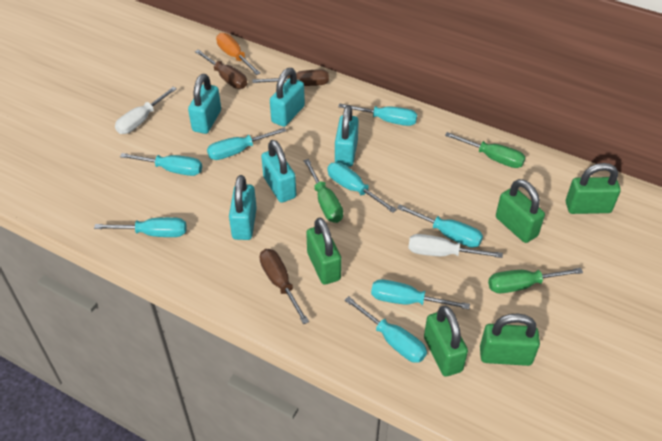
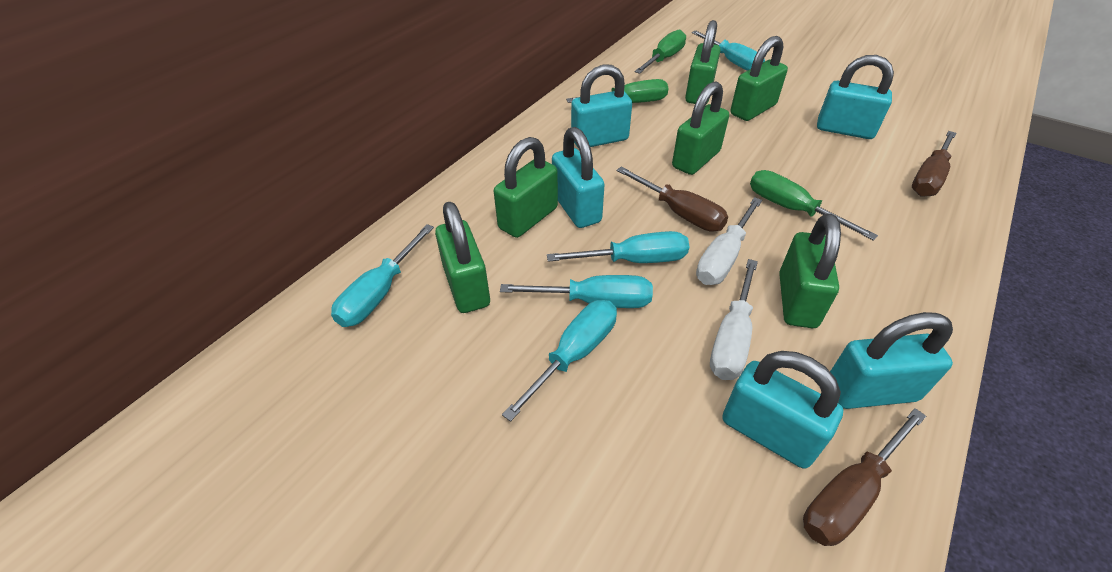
green padlock: [306,218,342,285] [424,305,468,377] [480,314,540,366] [496,179,545,243] [566,163,621,214] = 5 -> [435,202,490,313] [494,137,558,238] [672,81,729,175] [685,20,721,104] [730,36,788,121] [779,213,841,328] = 6
orange screwdriver: [216,33,260,75] = 1 -> none = 0
turquoise screwdriver: [94,217,187,237] [120,153,202,176] [207,127,286,160] [327,162,397,213] [338,103,417,126] [344,296,427,363] [371,279,470,309] [397,204,483,248] = 8 -> [331,224,434,327] [500,275,653,308] [502,300,617,422] [547,231,689,263] [692,31,765,71] = 5

